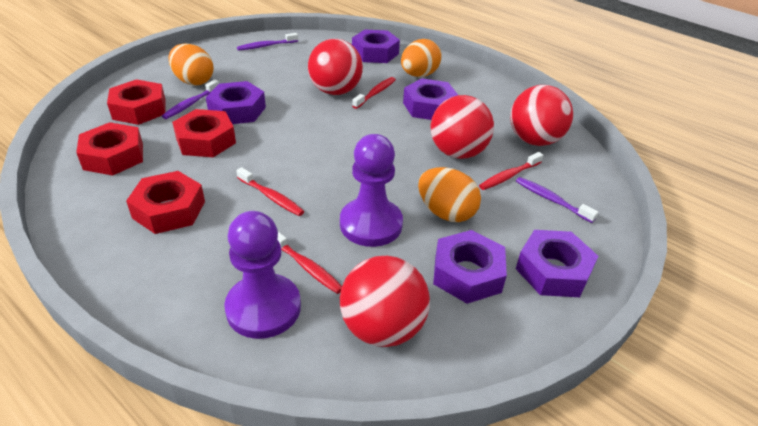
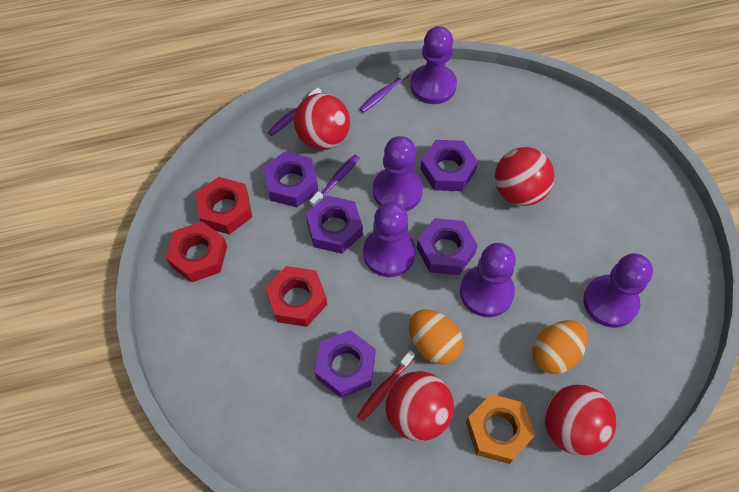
orange egg: [169,43,214,85] [401,39,442,77] [418,167,481,222] = 3 -> [409,309,463,364] [532,320,588,374] = 2
orange nut: none = 0 -> [466,394,535,464] = 1
purple pawn: [224,211,301,339] [340,134,403,247] = 2 -> [363,202,416,277] [373,136,423,211] [410,26,457,104] [460,243,516,317] [583,253,653,328] = 5
red nut: [76,122,143,176] [107,79,166,125] [126,171,205,234] [172,109,236,157] = 4 -> [166,221,227,283] [195,177,252,235] [265,266,327,327] = 3
red toothbrush: [236,167,304,216] [278,232,342,294] [352,77,396,109] [479,152,543,190] = 4 -> [357,350,415,421] = 1

